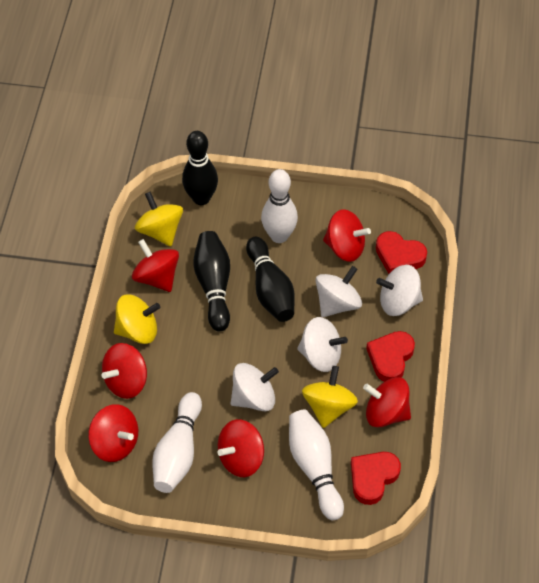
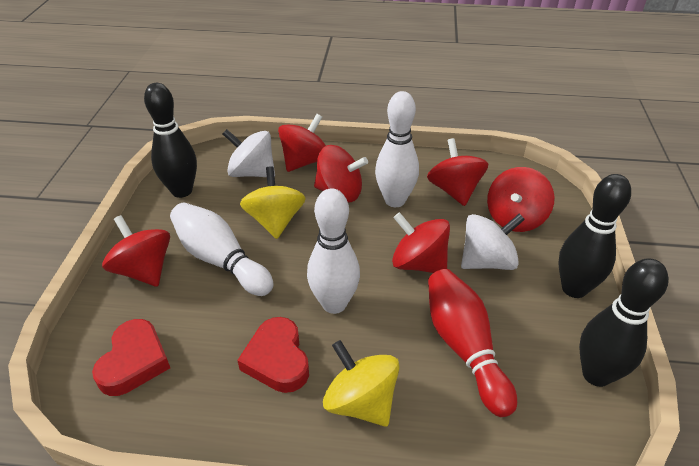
red bowling pin: none = 0 -> [428,269,517,417] = 1
red heart: [351,452,401,505] [366,331,415,382] [376,231,427,274] = 3 -> [92,319,170,396] [237,317,309,393] = 2
white spinning top: [231,363,279,411] [297,317,348,372] [316,266,362,317] [376,265,423,316] = 4 -> [223,129,275,177] [461,214,525,270] = 2
yellow spinning top: [114,294,160,344] [135,192,183,246] [302,366,358,428] = 3 -> [240,166,306,239] [323,340,400,427] = 2

